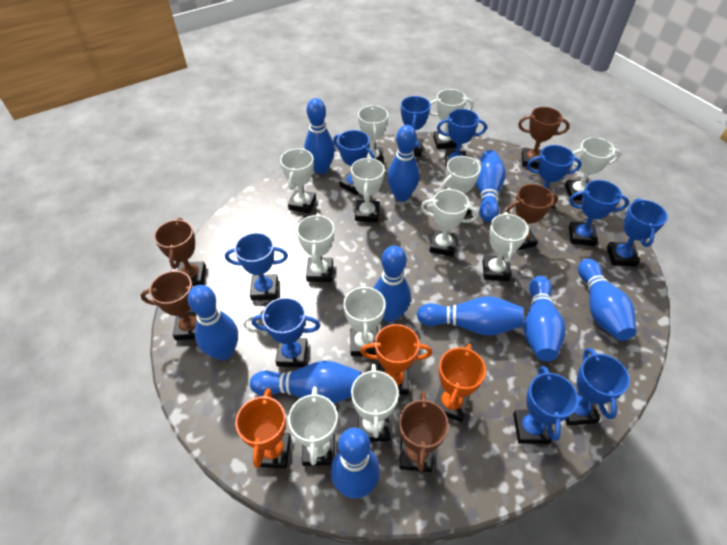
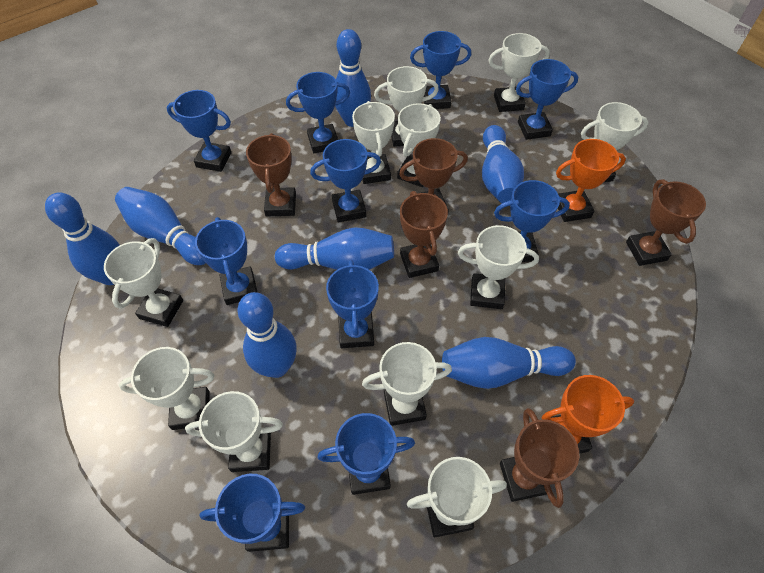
blue bowling pin: [188,285,238,360] [250,361,362,403] [304,98,335,174] [331,428,380,499] [374,246,411,322] [387,125,420,201] [417,296,524,336] [475,150,506,222] [524,276,566,361] [578,259,636,341] = 10 -> [45,192,120,285] [115,187,206,265] [237,292,297,378] [275,227,394,270] [335,29,371,127] [442,337,576,389] [482,125,524,203] = 7
orange trophy: [235,388,291,468] [360,324,432,395] [435,344,486,422] = 3 -> [541,375,634,453] [556,139,626,222] = 2
white trophy: [280,148,316,213] [288,386,338,466] [297,213,334,282] [343,283,386,356] [351,157,385,222] [351,364,399,442] [358,105,388,164] [421,189,478,257] [429,89,473,149] [441,156,482,216] [483,212,529,281] [565,137,621,200] = 12 -> [104,238,183,327] [119,347,214,430] [185,391,283,472] [352,101,395,184] [362,342,452,426] [374,66,439,147] [397,103,441,187] [407,457,507,537] [458,225,539,309] [488,33,550,112] [581,102,648,182] = 11

